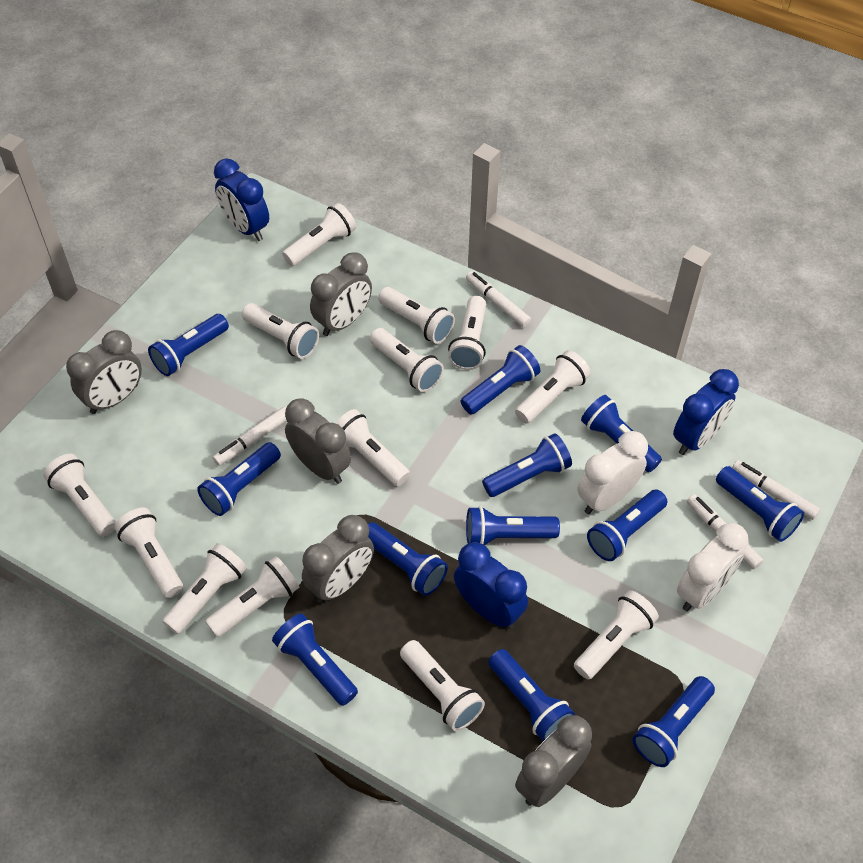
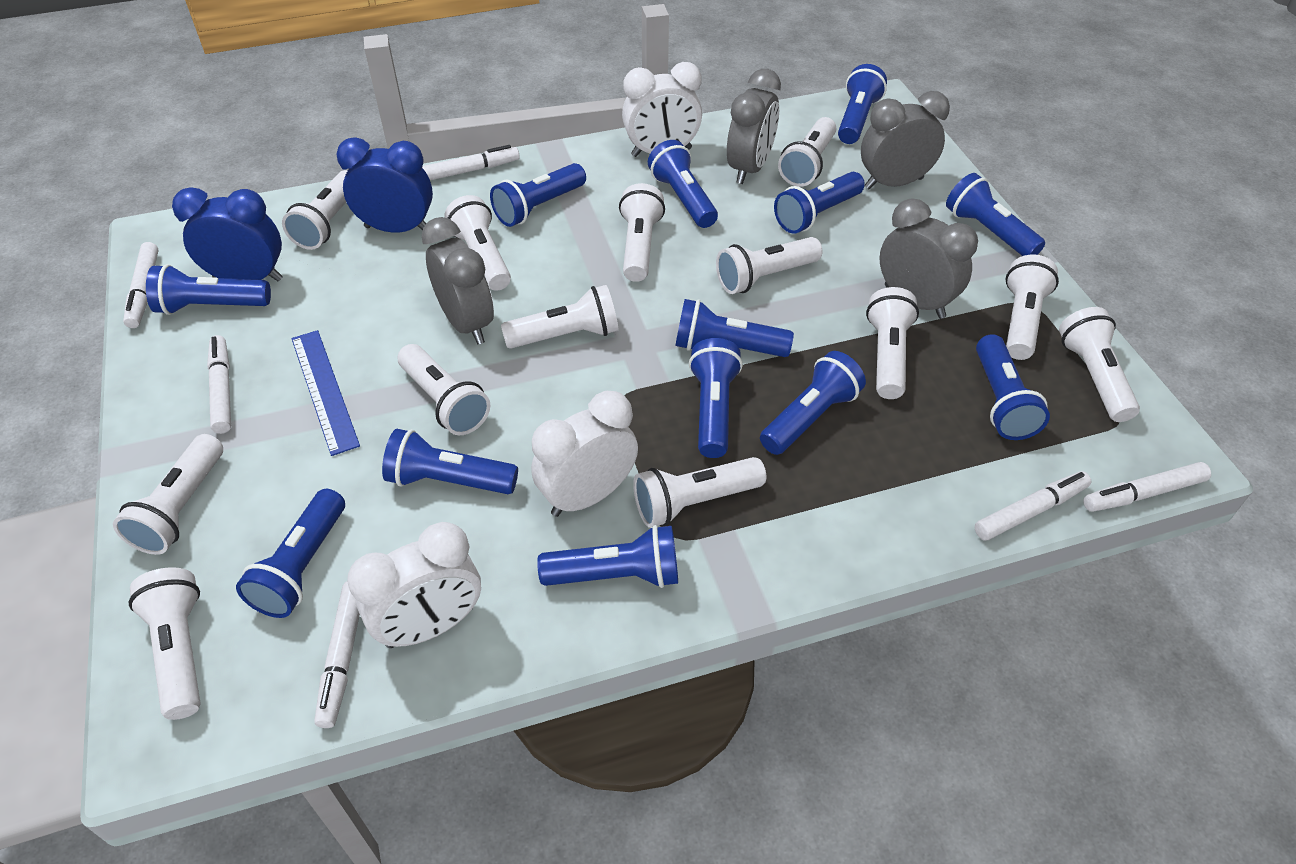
blue clock: [214,159,269,241] [454,542,528,629] [673,369,739,455] = 3 -> [172,187,283,281] [336,137,433,233] = 2
blue flashlight: [148,314,229,376] [197,442,281,516] [272,613,358,706] [368,522,448,596] [461,345,540,414] [466,506,560,545] [482,433,572,497] [488,649,575,741] [581,395,662,472] [587,490,667,561] [633,676,715,767] [716,466,804,542] = 12 -> [146,264,271,315] [236,489,345,618] [382,429,518,494] [490,163,586,227] [537,525,678,588] [648,140,718,228] [675,299,794,357] [689,338,743,458] [760,351,866,455] [774,172,865,234] [838,64,887,144] [946,173,1045,256] [976,334,1050,440] = 13
blue ruler: none = 0 -> [292,330,360,456] = 1
grey clock: [66,330,142,414] [285,398,351,484] [302,515,374,603] [310,252,372,336] [515,715,592,807] = 5 -> [421,217,494,344] [727,69,781,184] [861,91,950,190] [880,198,978,319] = 4
white clock: [577,431,648,514] [677,523,749,611] = 2 -> [347,522,481,648] [531,391,638,517] [622,62,702,157] = 3
white marker: [213,406,287,466] [466,271,531,328] [687,494,763,569] [732,460,820,520] = 4 -> [123,242,159,328] [207,335,231,434] [314,581,360,728] [422,145,520,180] [974,471,1091,541] [1084,462,1211,512] = 6

